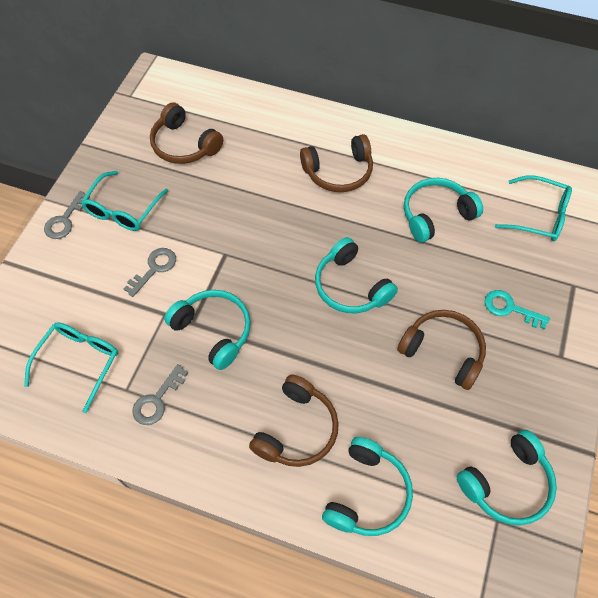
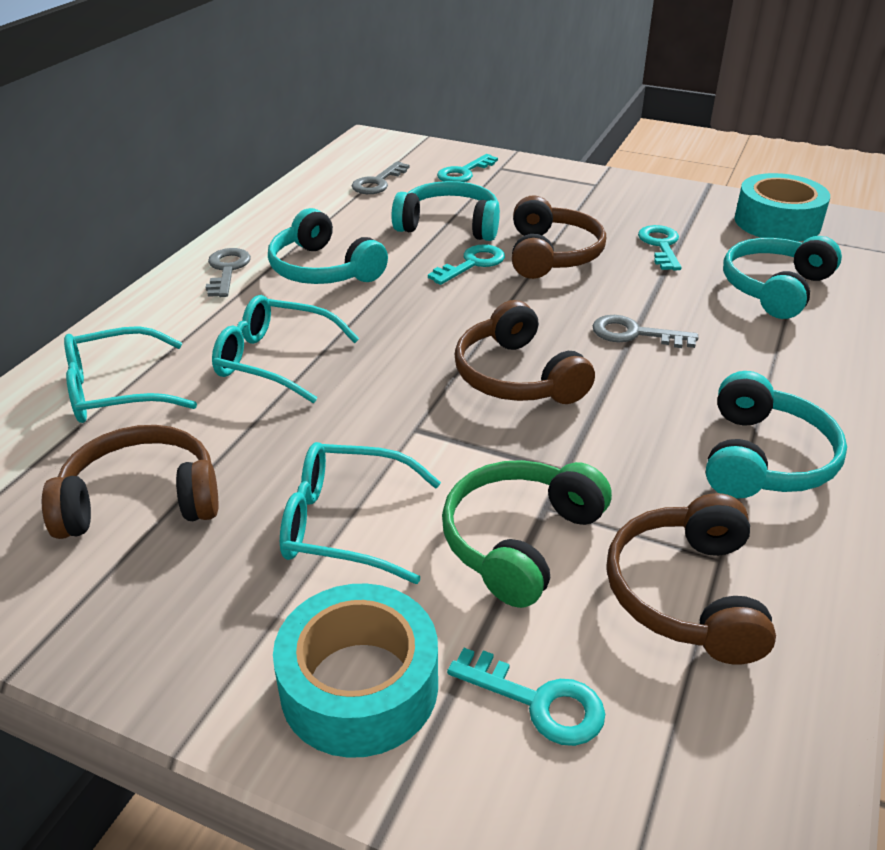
green headphones: none = 0 -> [442,460,612,608] = 1
turquoise headphones: [164,290,251,370] [315,237,398,313] [322,437,413,536] [404,178,483,242] [457,430,557,525] = 5 -> [268,208,388,284] [392,181,500,241] [706,371,847,499] [723,236,842,319] = 4
turquoise key: [485,290,550,329] = 1 -> [428,244,505,285] [437,154,498,182] [447,648,605,746] [638,225,681,270] = 4
turquoise tape: none = 0 -> [273,584,438,758] [734,173,830,242] = 2

